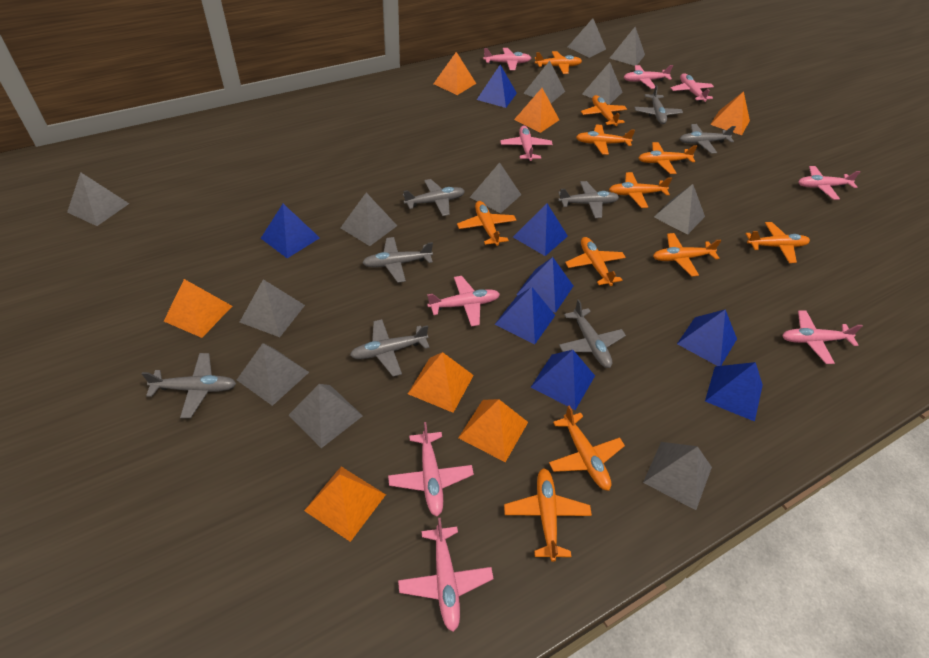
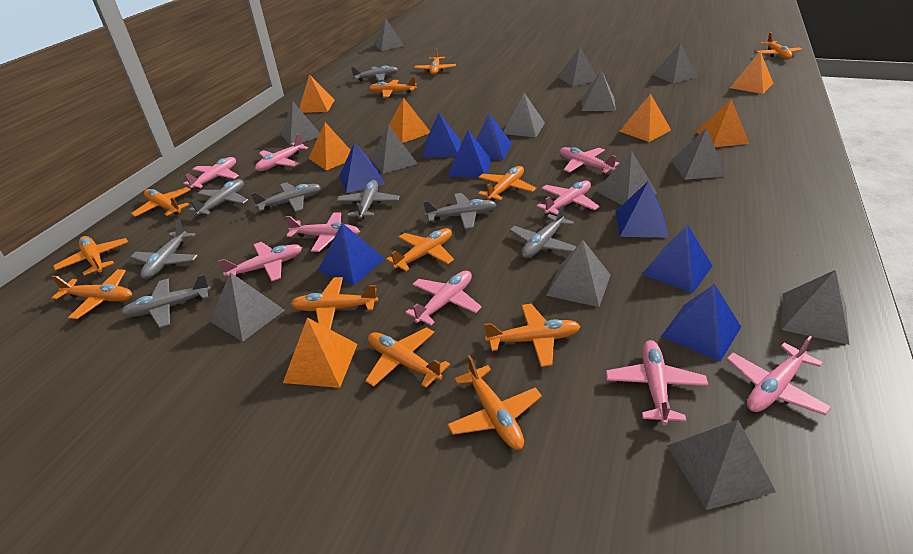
grey pyramid: [67,172,129,226] [237,343,309,406] [240,279,305,337] [289,384,363,448] [341,193,397,246] [469,162,521,213] [523,61,565,103] [568,18,606,58] [582,62,622,105] [610,27,645,66] [643,442,712,510] [654,184,705,235] = 12 -> [210,272,285,342] [281,102,320,146] [370,125,418,174] [374,19,404,51] [503,93,545,137] [546,240,611,307] [558,47,597,86] [582,70,616,111] [596,151,657,205] [653,43,697,84] [667,420,776,510] [671,128,726,180] [781,270,849,345] = 13
orange plane: [457,201,516,246] [504,468,592,562] [535,51,582,74] [549,405,625,491] [565,237,626,286] [576,124,635,155] [581,95,627,126] [609,172,672,208] [639,142,697,174] [653,233,721,277] [746,222,810,263] = 11 -> [51,269,132,319] [53,236,128,276] [131,187,191,217] [291,277,378,329] [365,327,450,388] [369,77,417,97] [386,228,454,271] [414,48,456,75] [447,355,542,450] [478,166,536,201] [484,304,581,367] [756,32,802,59] = 12

